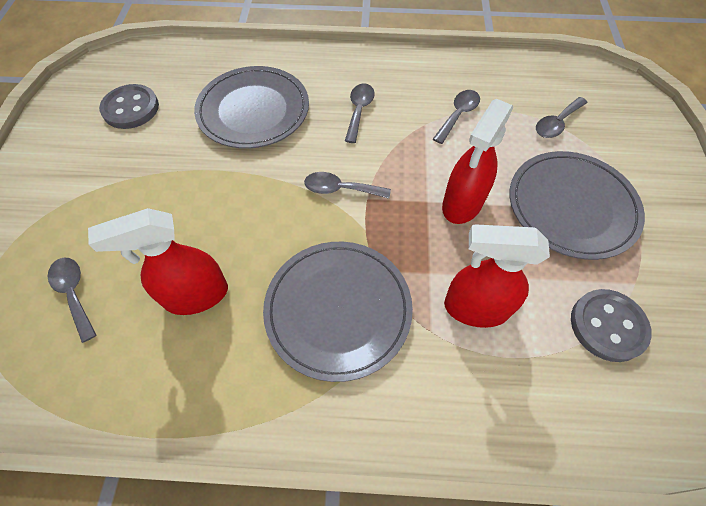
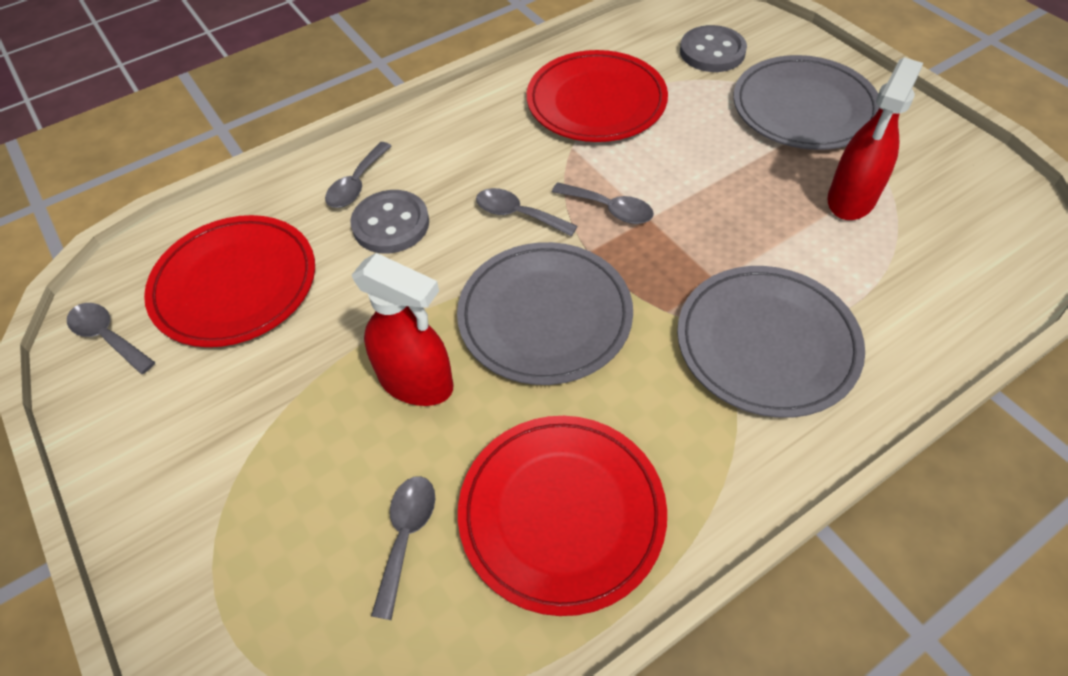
red plate: none = 0 -> [144,215,315,347] [458,416,667,616] [527,50,668,142] = 3
red spray bottle: [88,208,228,315] [442,99,513,224] [444,224,550,328] = 3 -> [352,253,453,406] [827,58,923,220] = 2

